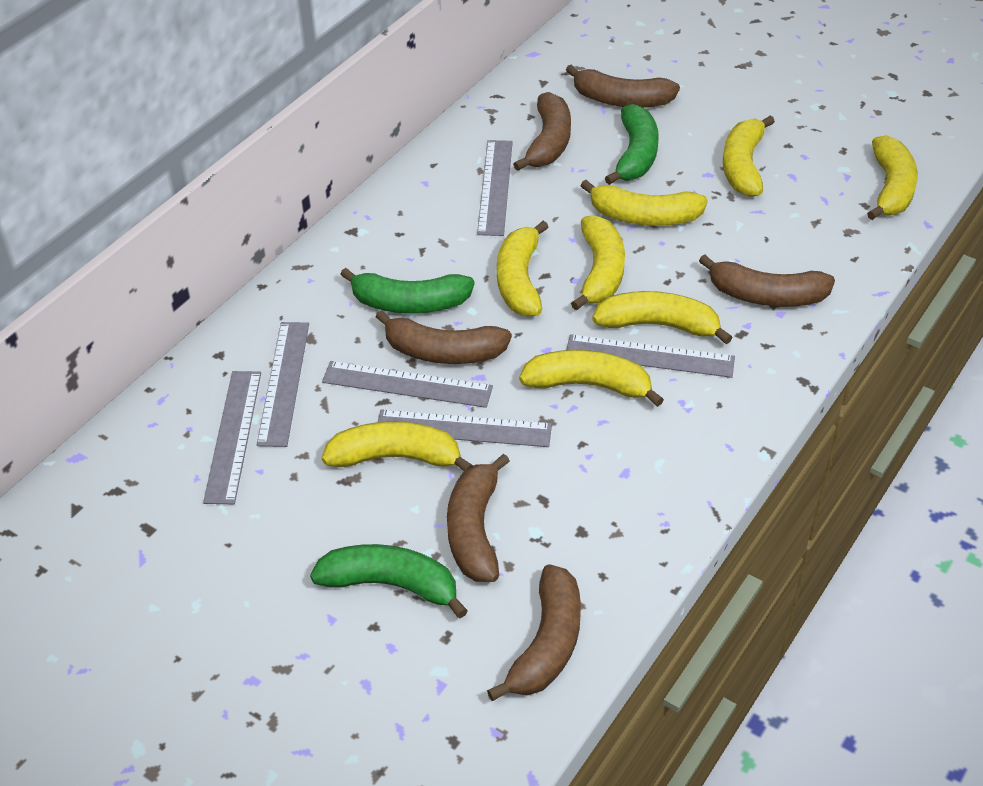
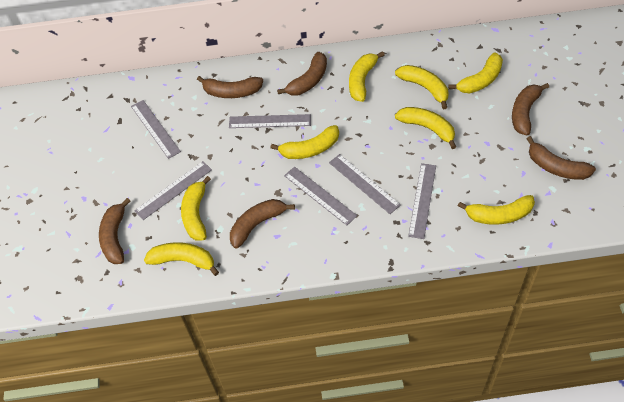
green banana: [310,544,468,618] [340,268,474,314] [605,104,659,185] = 3 -> none = 0

